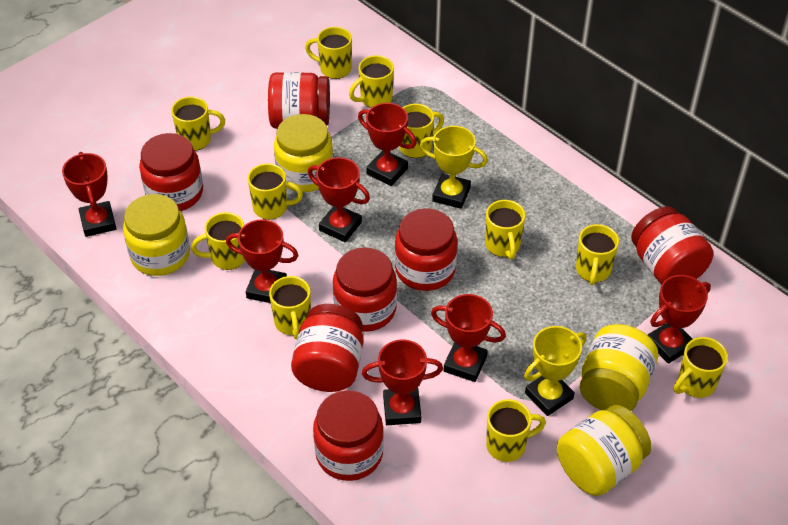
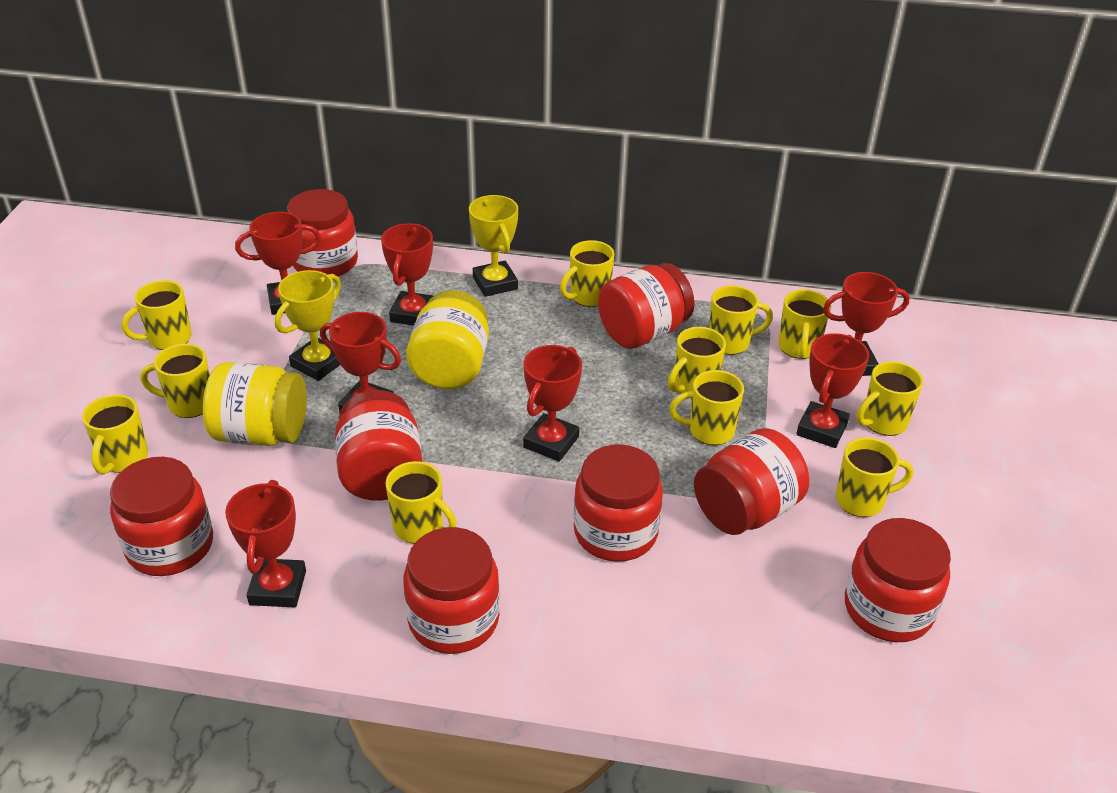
red jar: [139,133,203,211] [268,72,330,129] [291,304,363,392] [313,390,384,481] [333,247,397,332] [395,208,457,291] [631,206,714,285] = 7 -> [110,457,213,576] [287,189,358,276] [335,390,422,501] [403,527,500,654] [574,445,663,562] [598,263,694,349] [694,428,809,535] [845,518,951,642] = 8
yellow jar: [123,194,190,276] [274,114,333,192] [557,405,652,496] [580,324,658,411] = 4 -> [203,362,307,446] [406,290,489,389] = 2

